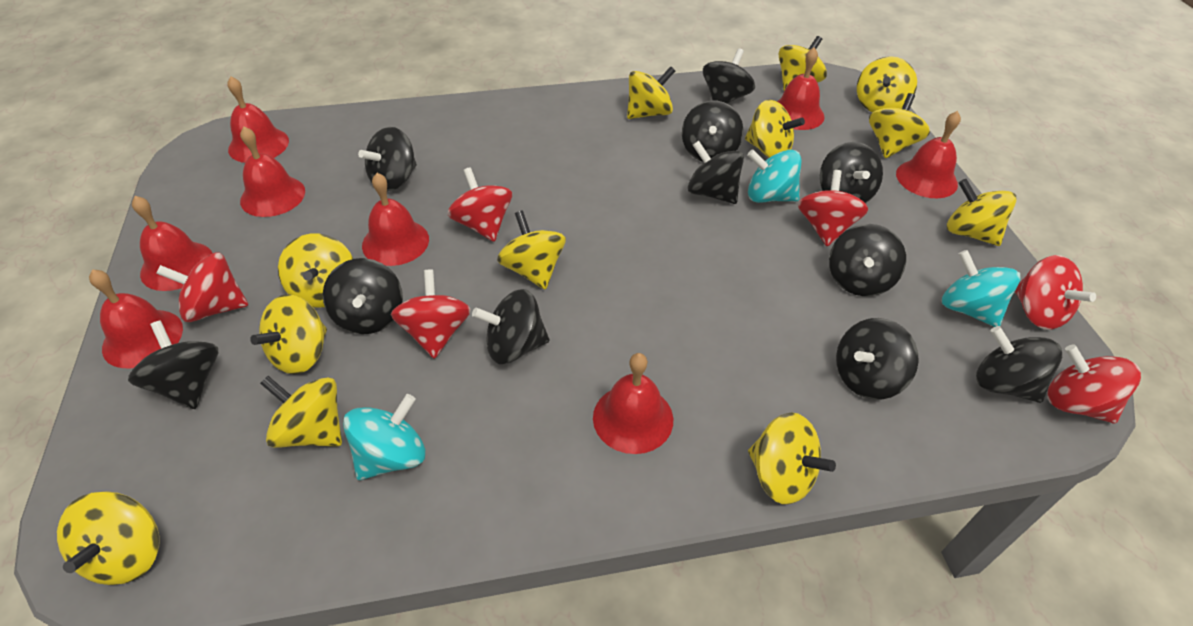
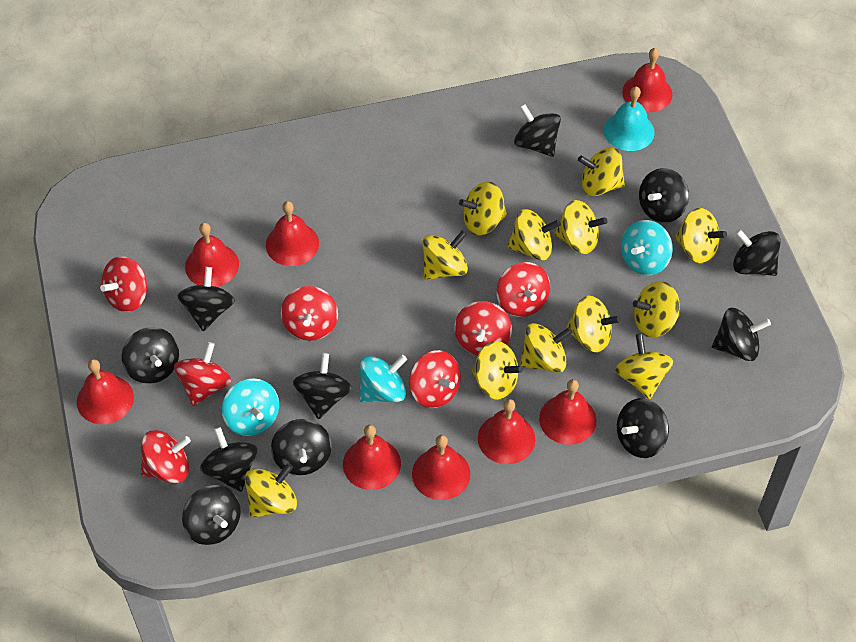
red spinning top: [156,253,248,322] [391,270,471,359] [448,167,512,242] [798,170,868,246] [1015,255,1096,330] [1047,344,1141,424] = 6 -> [100,256,147,312] [141,430,191,483] [174,342,231,406] [281,286,338,341] [409,350,461,408] [454,301,512,355] [496,262,550,317] = 7
turquoise bell: none = 0 -> [604,86,655,151] = 1

